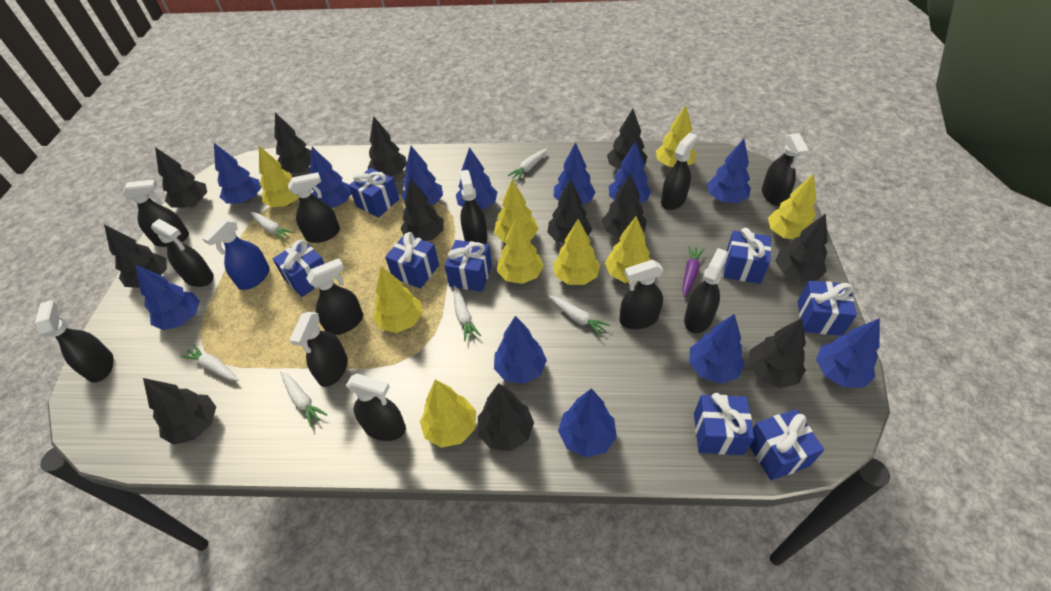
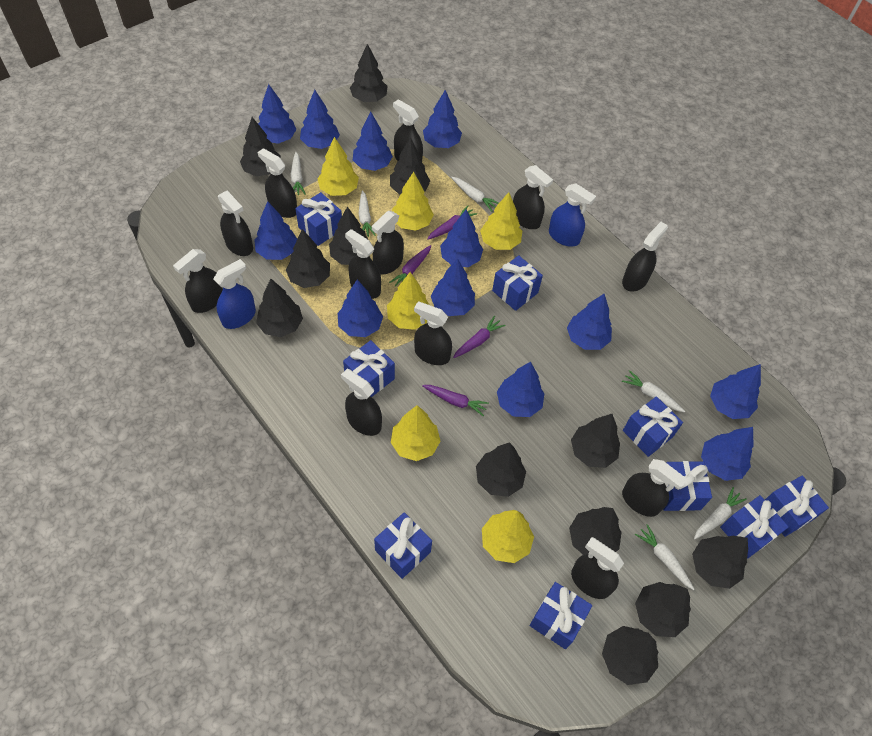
blue gift: [272,240,325,297] [349,168,399,218] [385,232,439,289] [444,240,492,292] [694,393,754,455] [724,228,771,284] [750,409,824,480] [797,281,857,336] = 8 -> [295,192,342,246] [343,340,395,397] [374,512,432,579] [492,255,543,311] [530,582,592,649] [623,396,683,457] [663,461,712,511] [720,495,789,559] [765,475,829,537] = 9
blue spray bottle: [202,219,270,290] = 1 -> [213,259,256,329] [549,183,596,247] = 2
purple carrot: [682,245,704,297] = 1 -> [389,245,431,286] [423,385,489,416] [427,205,477,240] [453,316,505,358] = 4
yellow tree: [259,146,299,207] [373,266,423,333] [420,380,476,448] [494,180,539,242] [497,218,544,284] [553,219,600,285] [605,216,652,283] [656,105,697,168] [768,174,816,239] = 9 -> [317,137,359,196] [387,272,429,330] [391,405,440,461] [392,172,434,231] [480,192,522,250] [482,510,534,563] = 6

